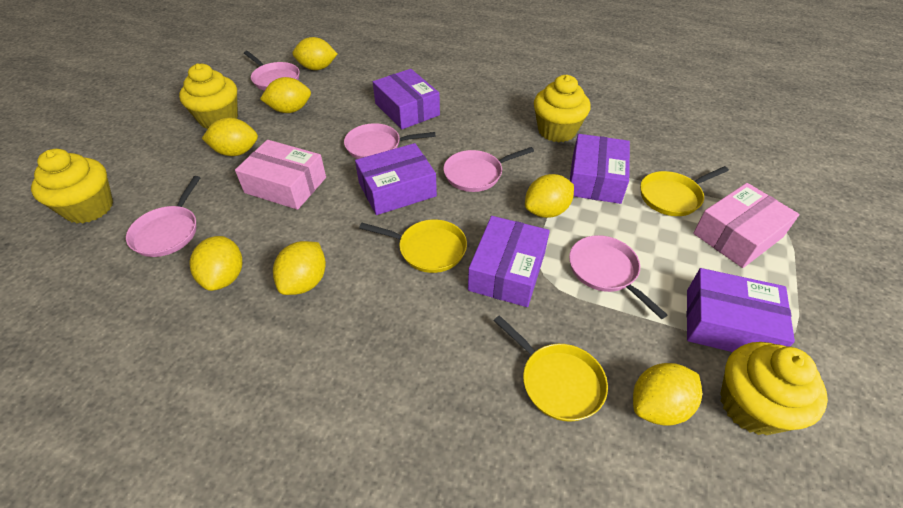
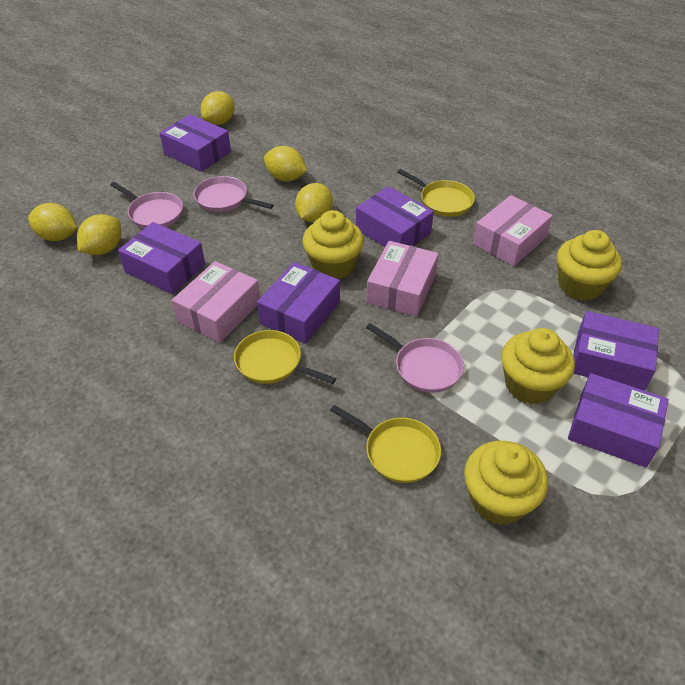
pink box: [235,140,326,210] [693,183,800,268] = 2 -> [172,261,260,343] [366,241,439,317] [473,195,553,266] = 3
pink pan: [126,176,200,257] [244,51,300,91] [344,123,436,159] [443,147,534,192] [569,235,667,319] = 5 -> [110,182,183,228] [194,176,274,212] [366,323,464,393] = 3
purple box: [355,143,437,215] [373,69,440,129] [468,216,550,307] [570,134,630,204] [687,268,795,352] = 5 -> [118,222,205,294] [160,114,231,172] [257,262,340,344] [356,186,434,247] [568,373,669,468] [573,311,659,391] = 6
yellow lemon: [190,236,242,291] [202,118,258,156] [260,77,311,113] [273,241,326,295] [293,37,337,70] [525,174,574,218] [633,363,702,426] = 7 -> [28,203,77,241] [77,214,121,255] [201,91,235,125] [264,146,307,182] [295,183,333,222] = 5

